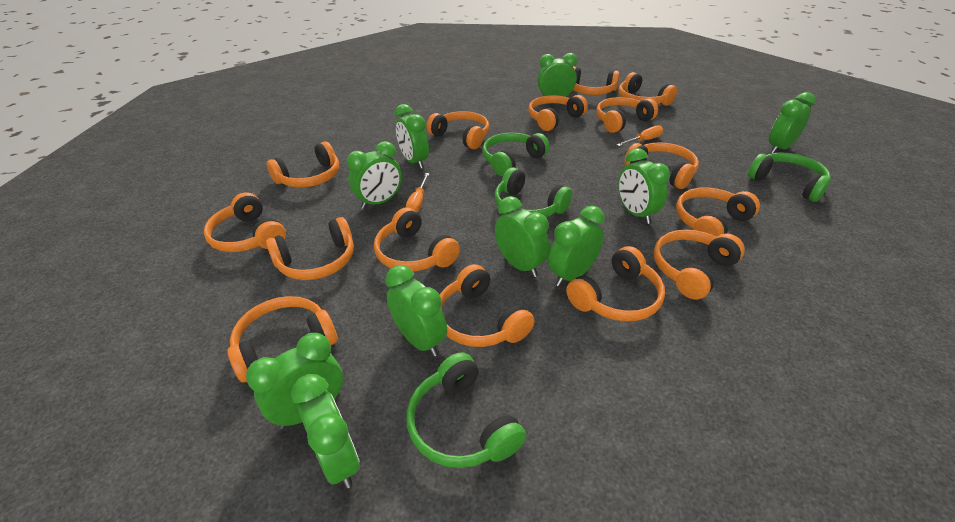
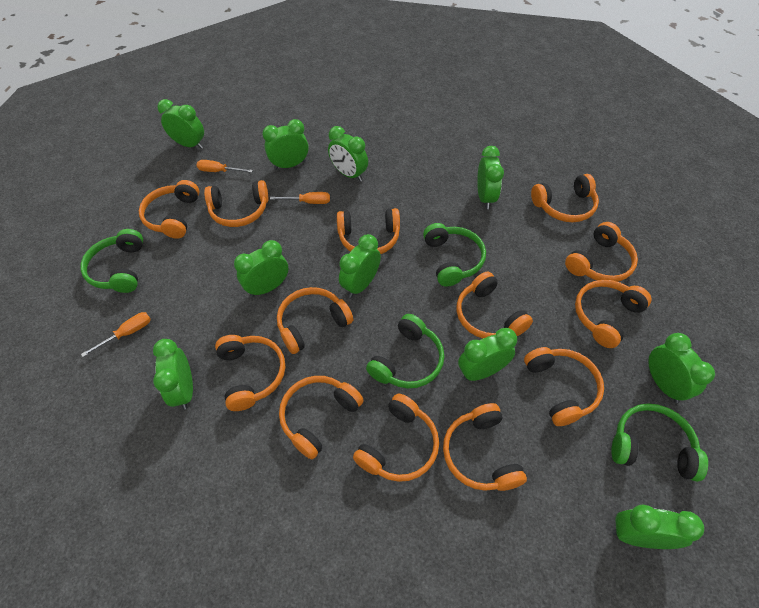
orange headphones: [203,193,286,252] [228,296,338,383] [266,217,354,280] [267,141,339,188] [374,208,460,271] [427,111,489,149] [440,264,534,347] [528,95,588,131] [566,246,665,322] [573,67,620,95] [596,97,658,133] [618,72,677,106] [624,142,699,189] [653,230,745,299] [676,187,760,236] = 15 -> [139,180,199,239] [204,180,269,227] [215,335,285,411] [277,287,353,354] [279,376,364,459] [337,208,400,254] [353,394,439,482] [443,403,527,491] [456,272,533,338] [524,347,604,426] [531,174,599,222] [565,222,638,282] [575,280,651,348] = 13
orange screwdriver: [406,173,430,213] [617,125,663,146] = 2 -> [81,312,151,357] [196,160,253,173] [270,192,330,204] = 3

